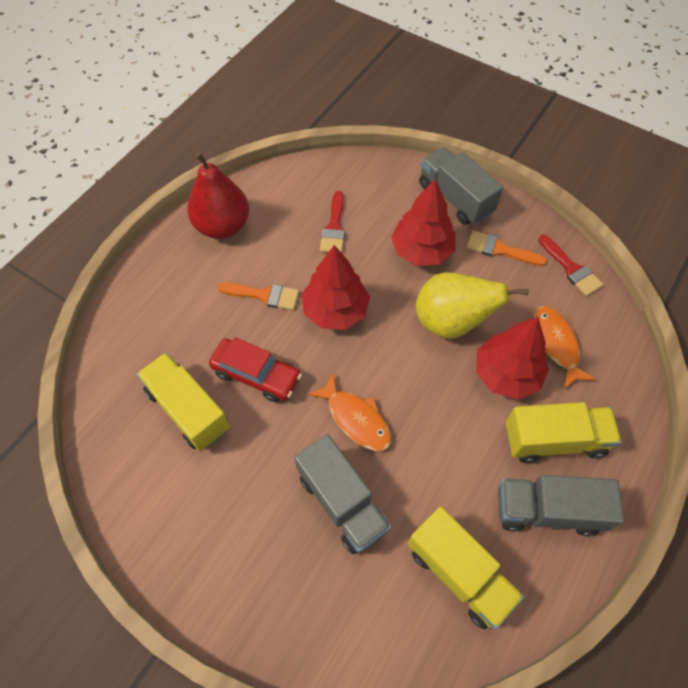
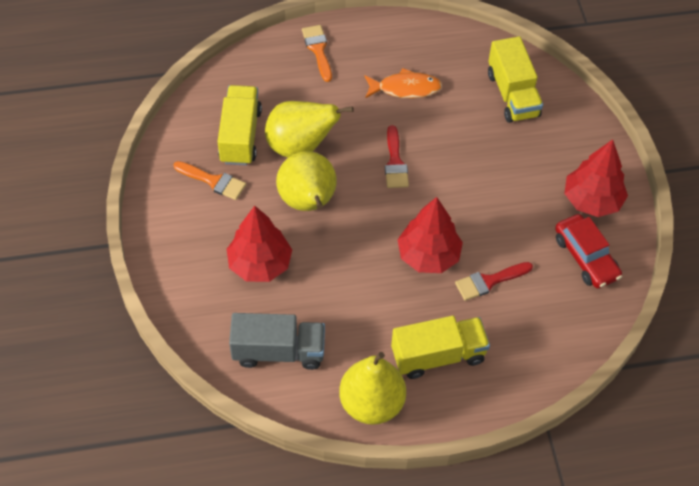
grey truck: [294,434,391,554] [419,147,503,225] [498,475,624,536] = 3 -> [229,313,325,370] = 1
orange fish: [308,374,391,451] [534,306,596,389] = 2 -> [364,68,442,98] = 1
red pear: [187,152,249,239] = 1 -> none = 0
yellow pear: [416,272,528,339] = 1 -> [265,101,354,158] [276,151,337,211] [339,352,406,425] = 3

